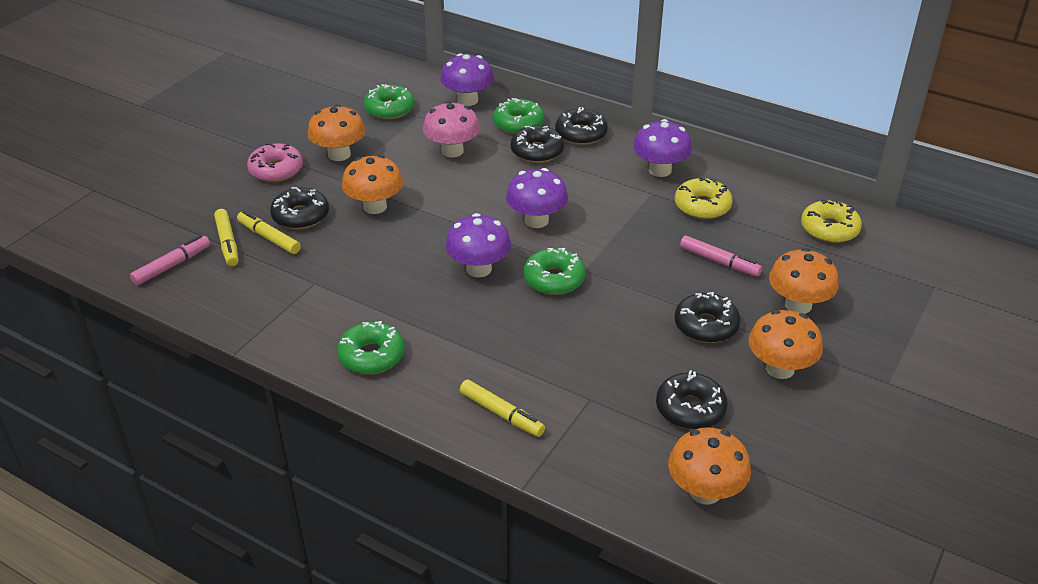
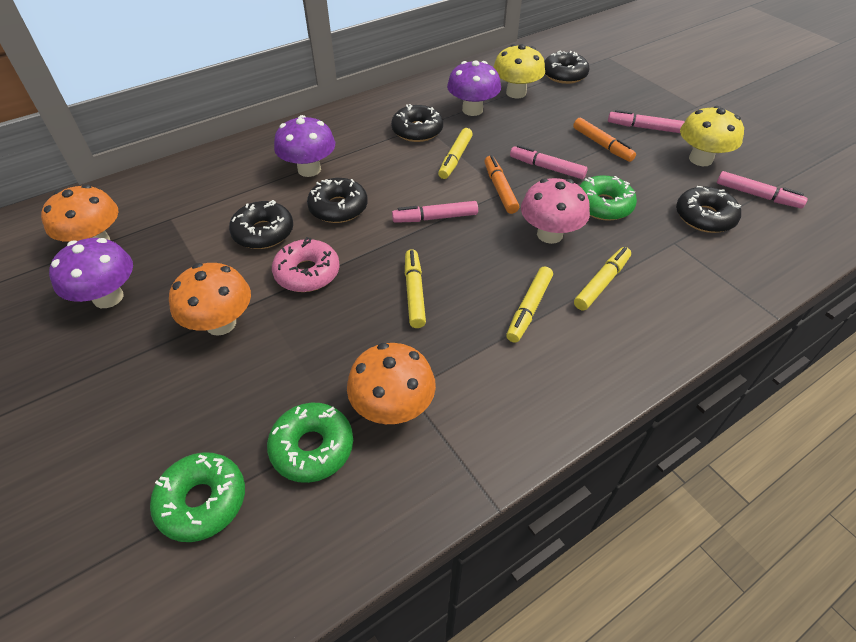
green donut: [337,321,405,374] [364,84,415,119] [493,98,545,134] [524,248,586,295] = 4 -> [150,452,245,542] [267,403,353,483] [579,175,637,221] = 3
orange marker: none = 0 -> [485,155,519,214] [573,118,636,162] = 2
orange mushroom: [308,104,365,161] [342,155,403,214] [668,427,751,505] [749,310,823,379] [769,248,839,314] = 5 -> [41,184,119,242] [169,263,251,336] [347,343,436,424] = 3
pink marker: [130,235,210,285] [680,236,762,277] = 2 -> [392,201,478,223] [510,145,588,179] [608,110,685,133] [717,171,808,208] = 4
purple mushroom: [440,53,494,106] [445,213,511,277] [506,168,568,228] [633,119,692,177] = 4 -> [49,238,133,308] [274,115,335,177] [447,60,501,116] = 3
yellow donut: [675,177,733,219] [801,199,862,243] = 2 -> none = 0
yellow marker: [214,209,238,266] [237,211,301,254] [460,379,545,437] = 3 -> [405,249,426,328] [438,128,473,179] [506,266,553,343] [574,247,631,311] = 4
yellow mushroom: none = 0 -> [493,44,545,98] [680,106,744,166] = 2

